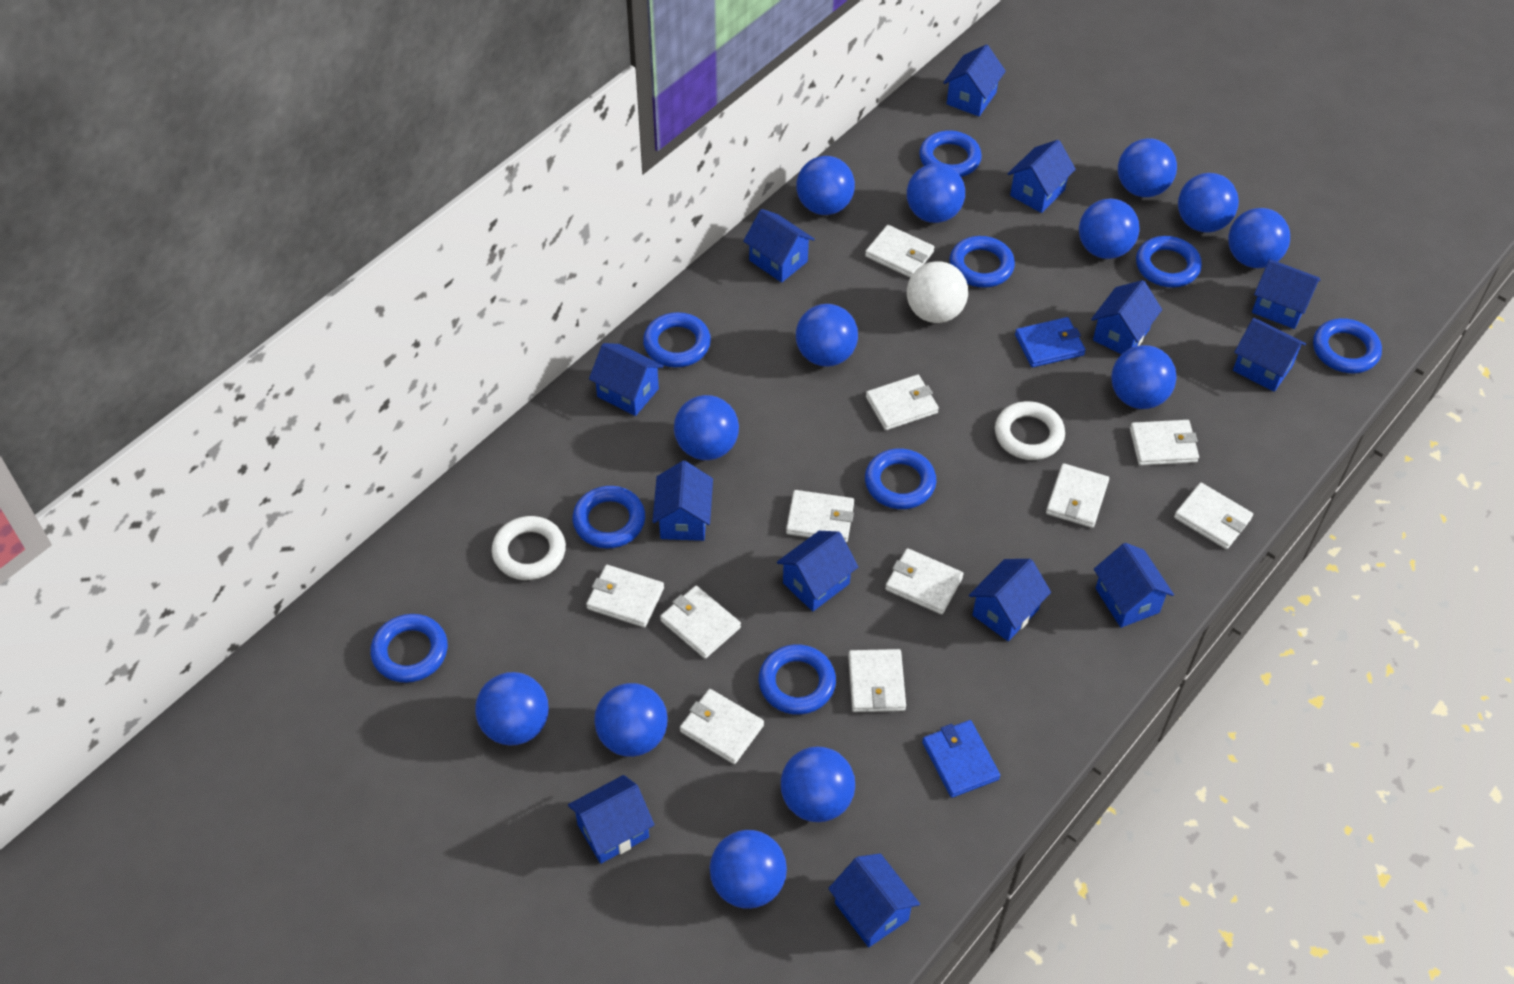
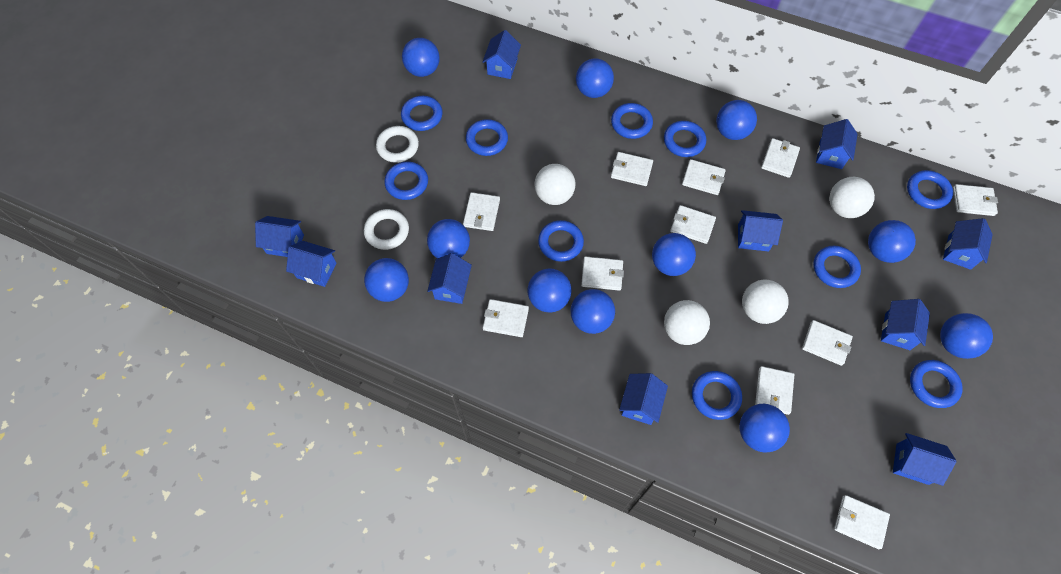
blue ball: [475,672,549,746] [594,683,668,757] [674,395,739,460] [710,830,787,909] [781,747,855,822] [796,156,855,215] [796,304,858,367] [907,163,965,223] [1079,199,1140,259] [1111,345,1177,409] [1118,138,1177,197] [1178,173,1239,232] [1228,208,1290,268] = 13 -> [364,258,409,302] [402,38,440,77] [427,219,470,258] [528,268,572,312] [571,289,615,334] [576,58,614,98] [652,233,696,276] [716,100,757,140] [739,404,790,453] [868,220,916,263] [940,313,993,359] = 11
blue house: [568,775,654,864] [589,343,664,416] [652,461,713,541] [743,209,815,283] [777,531,858,611] [828,853,920,947] [943,45,1006,116] [969,559,1051,641] [1008,140,1076,213] [1091,280,1162,354] [1094,543,1174,628] [1233,318,1306,392] [1252,259,1321,329] = 13 -> [255,216,304,257] [286,241,337,287] [427,253,472,304] [483,30,521,79] [619,373,668,425] [738,210,783,251] [816,119,858,169] [881,299,930,350] [893,433,956,486] [943,218,993,270] = 10
blue ring: [370,614,448,683] [572,486,645,549] [643,312,711,367] [759,644,836,715] [865,448,936,509] [919,130,982,177] [949,236,1015,288] [1136,236,1202,288] [1313,318,1382,373] = 9 -> [384,162,428,200] [401,96,443,131] [466,119,508,156] [538,220,584,262] [611,103,653,139] [664,121,706,157] [692,371,742,420] [813,246,861,288] [907,170,953,209] [910,360,963,408] = 10
blue wallet: [922,720,1000,798] [1015,317,1086,367] = 2 -> none = 0
white ball: [907,261,968,323] = 1 -> [534,164,575,205] [664,300,710,345] [742,280,789,324] [829,177,875,218] = 4

